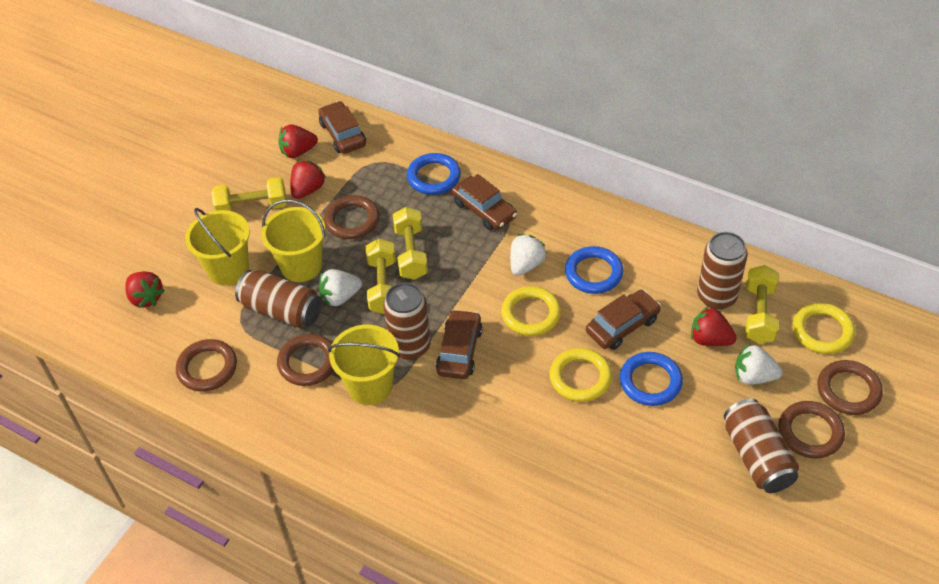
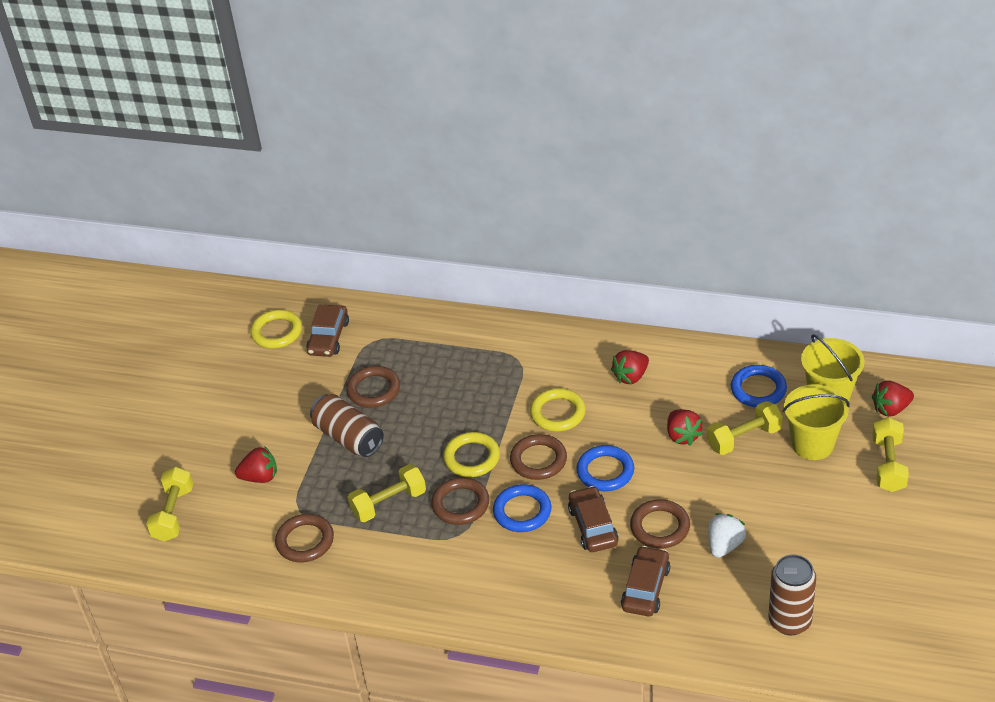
brown can: [235,270,321,328] [383,283,431,360] [697,232,748,309] [724,398,799,493] = 4 -> [310,394,384,457] [768,554,816,635] = 2
brown car: [318,101,366,154] [436,309,483,379] [451,174,517,230] [586,290,661,350] = 4 -> [306,305,349,357] [568,486,619,552] [621,546,670,616] = 3
white strawberry: [319,269,362,307] [510,234,547,276] [735,344,782,385] = 3 -> [708,513,746,558] = 1
yellow bucket: [185,208,250,286] [261,199,325,282] [328,324,400,405] = 3 -> [783,385,850,460] [801,334,864,401] = 2

